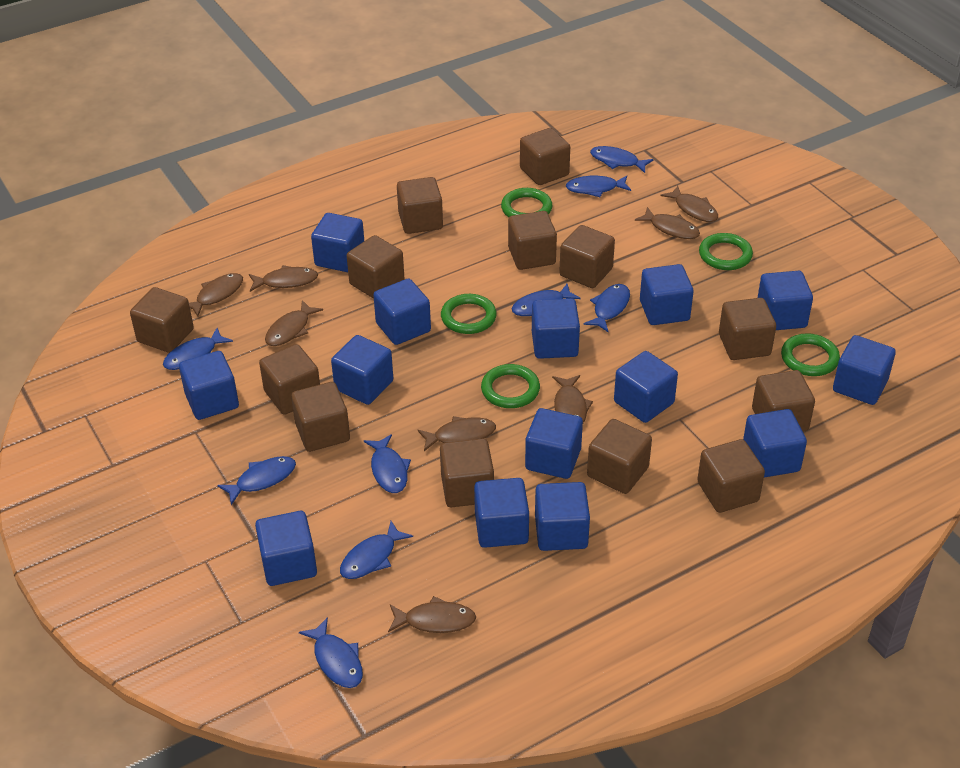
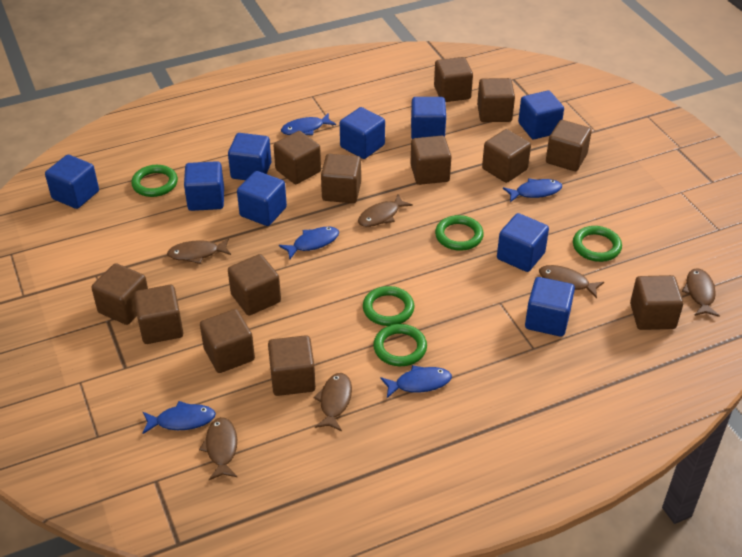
blue cube: [179,351,239,420] [255,511,317,586] [311,213,364,272] [331,335,393,405] [373,279,431,345] [474,478,529,548] [525,408,583,479] [532,298,580,359] [535,482,590,551] [614,351,678,423] [640,264,694,325] [743,409,807,478] [758,271,813,330] [833,335,896,405] = 14 -> [45,155,99,209] [184,161,224,211] [228,133,271,180] [237,171,287,226] [340,107,385,159] [411,97,446,139] [497,213,549,272] [518,90,564,139] [525,277,575,337] = 9
blue fish: [163,328,233,370] [217,456,296,505] [299,617,363,688] [340,521,413,579] [364,434,411,493] [512,284,581,316] [566,176,631,197] [584,284,630,332] [590,146,653,173] = 9 -> [142,401,216,434] [279,227,339,259] [281,113,336,135] [380,365,452,398] [503,178,562,202] = 5
brown fish: [189,273,243,317] [249,265,318,292] [265,300,323,346] [388,596,476,633] [418,416,496,451] [552,375,593,423] [635,207,700,239] [661,186,718,222] = 8 -> [167,238,231,264] [199,417,237,480] [314,373,352,431] [358,194,413,227] [539,265,604,298] [682,268,720,317] = 6

